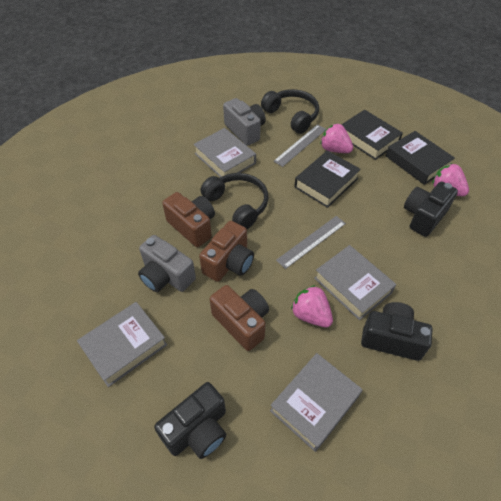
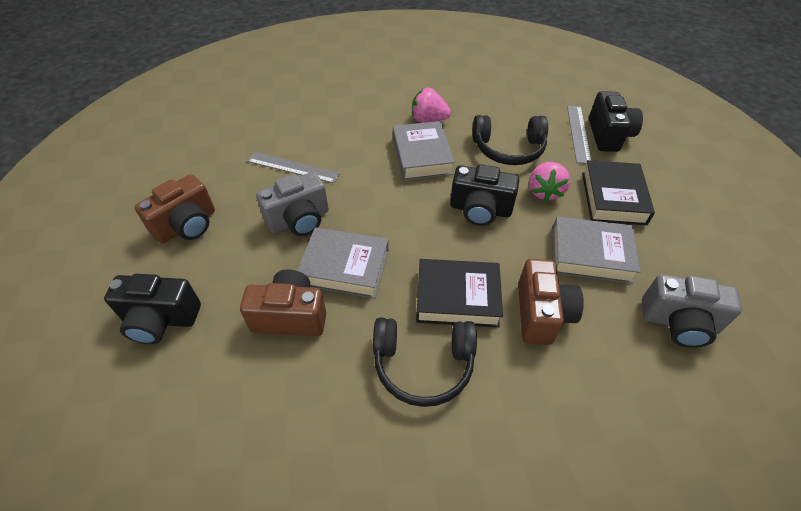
black book: [294,150,361,208] [341,110,403,160] [386,131,455,185] = 3 -> [416,259,503,328] [582,160,655,225] = 2
grey book: [77,302,167,387] [193,128,256,177] [270,353,362,452] [314,245,396,320] = 4 -> [297,227,389,299] [393,121,455,181] [552,216,641,284] = 3
pink strawberry: [291,285,333,327] [320,123,353,153] [432,163,469,196] = 3 -> [412,88,451,123] [529,162,570,202] = 2

